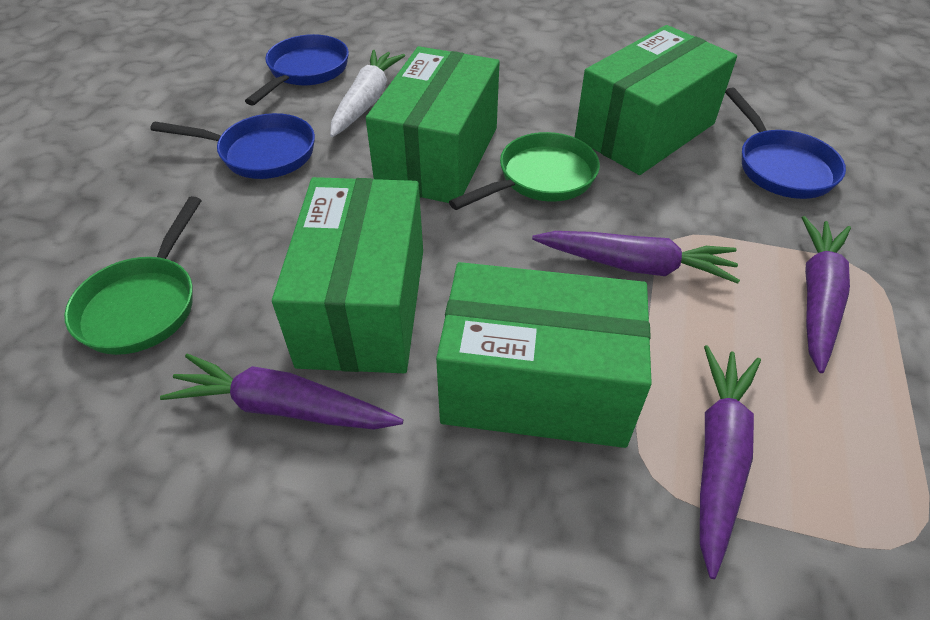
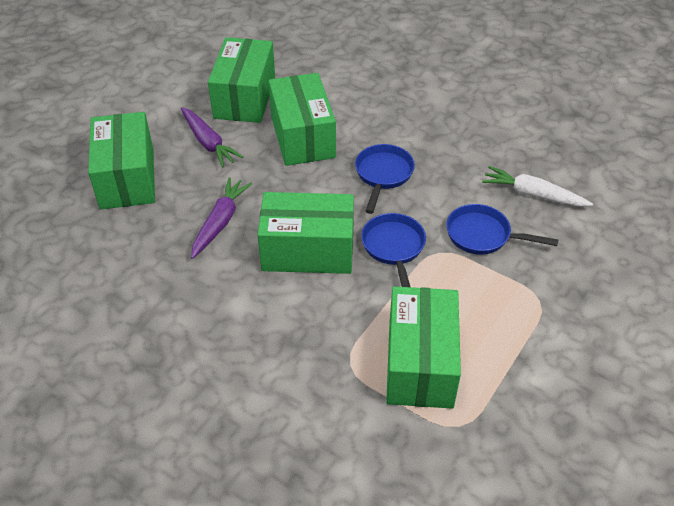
green box: [272,177,423,373] [366,46,500,203] [436,262,652,448] [575,25,737,175] = 4 -> [88,112,155,209] [208,37,275,123] [257,192,354,274] [268,73,336,166] [386,286,461,409] = 5
green pan: [64,196,202,355] [449,132,600,210] = 2 -> none = 0
purple carrot: [160,354,403,429] [532,231,740,284] [700,345,761,579] [802,216,851,373] = 4 -> [181,107,243,168] [191,177,252,259] = 2

